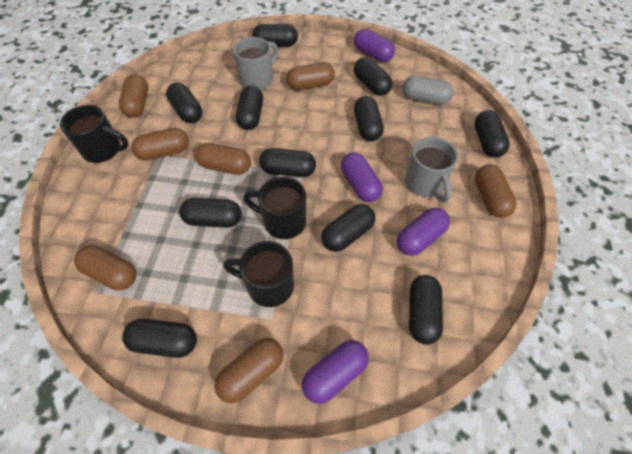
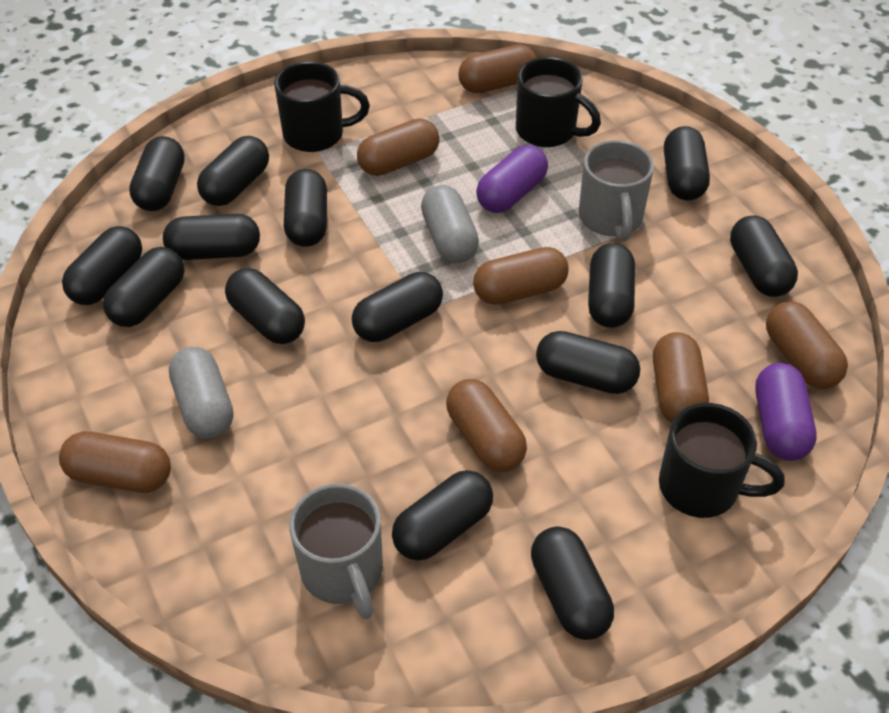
black capsule: [122,319,197,358] [166,83,202,123] [179,198,242,228] [236,86,263,130] [253,24,298,47] [259,148,316,177] [321,204,375,252] [354,57,392,96] [354,96,384,141] [409,275,443,345] [474,110,510,157] = 11 -> [62,226,142,305] [103,247,184,327] [129,136,185,211] [163,214,260,260] [197,136,269,206] [225,268,305,344] [284,169,327,247] [352,272,443,342] [392,470,493,561] [531,526,614,640] [536,331,640,394] [588,243,635,328] [664,126,710,201] [730,216,798,297] = 14
grey capsule: [402,76,454,105] = 1 -> [169,347,233,439] [421,185,479,263] = 2
purple capsule: [302,340,369,404] [341,153,383,202] [354,29,395,62] [397,208,450,256] = 4 -> [476,145,548,213] [755,363,817,461] = 2

